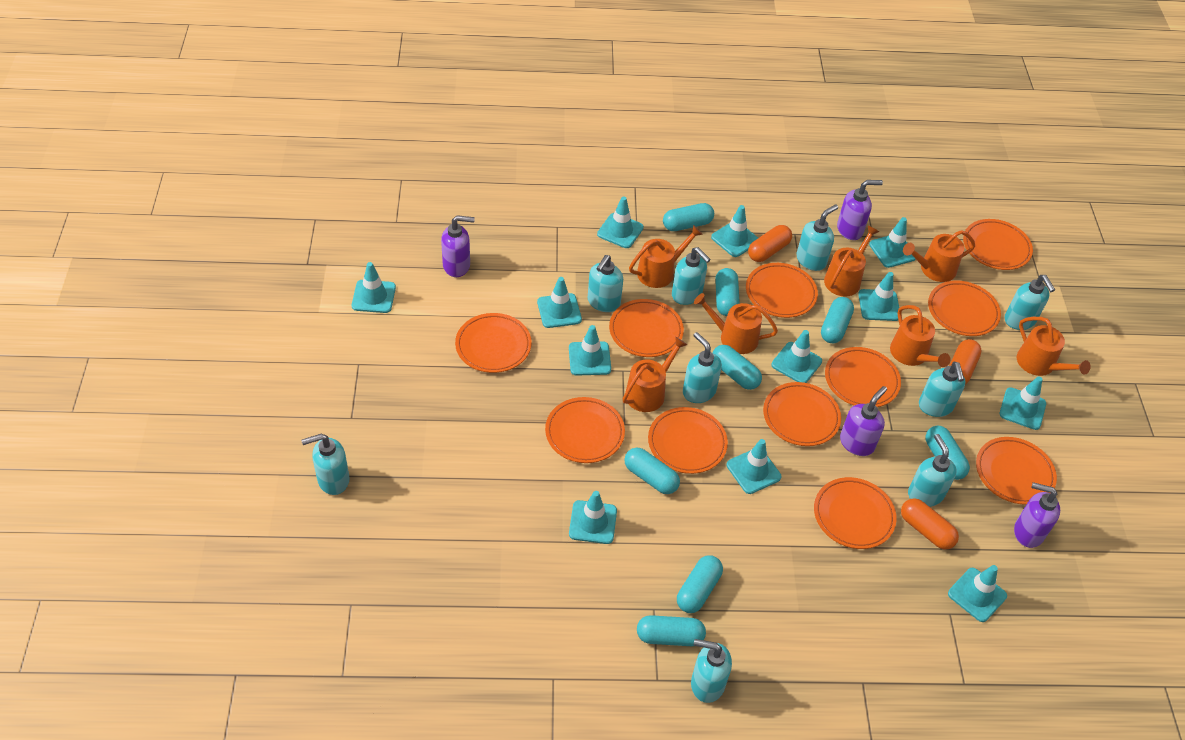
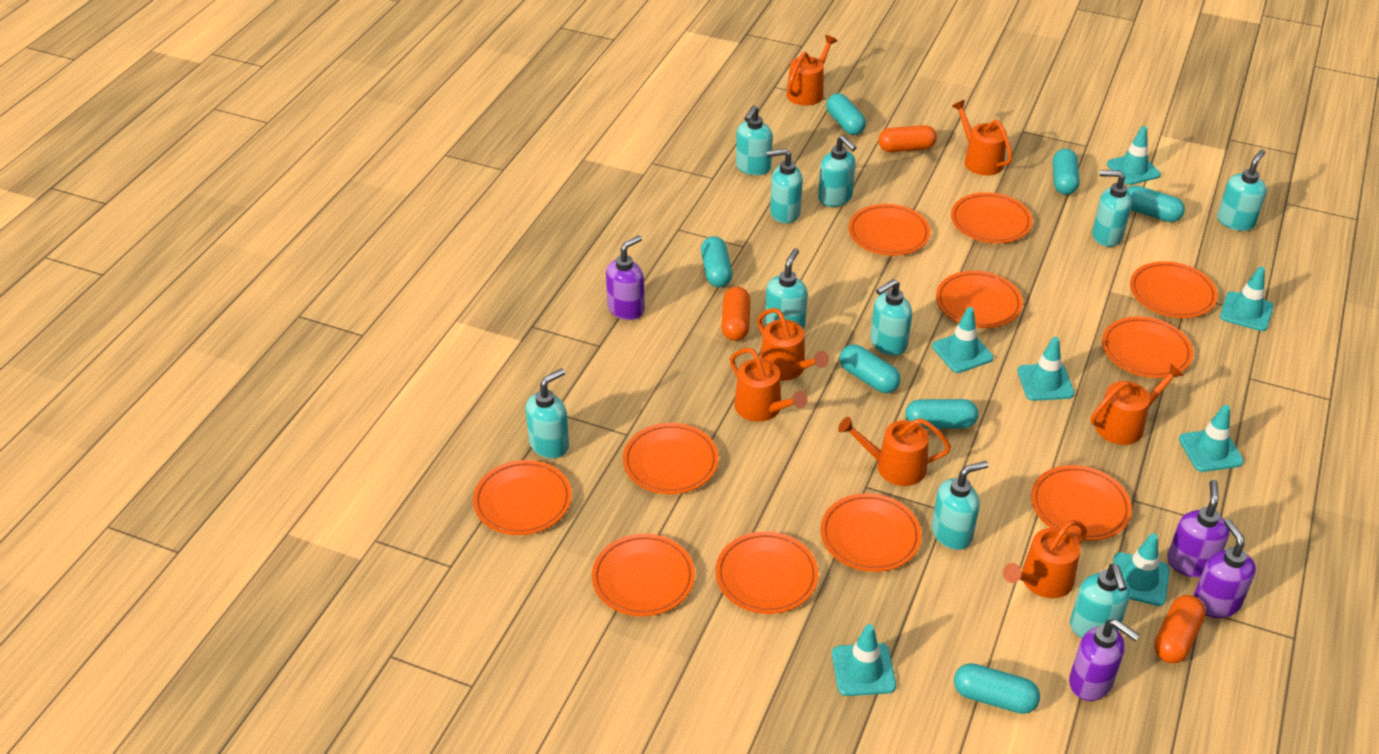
turquoise capsule: [624,448,680,494] [637,615,706,646] [663,203,714,231] [677,555,723,613] [713,345,762,390] [715,268,740,316] [821,297,854,343] [925,426,970,480] = 8 -> [701,236,732,287] [826,93,866,135] [840,344,901,393] [905,399,978,429] [954,663,1040,714] [1053,149,1079,195] [1127,186,1185,222] = 7
turquoise soap dispenser: [301,434,349,495] [588,255,623,312] [672,247,711,305] [683,332,722,403] [691,639,732,703] [797,204,838,271] [908,434,957,507] [919,362,966,417] [1004,275,1055,330] = 9 -> [526,368,569,459] [736,106,773,176] [765,248,808,329] [766,148,802,224] [818,135,857,207] [870,279,912,356] [932,461,989,550] [1070,563,1131,638] [1092,170,1132,247] [1217,149,1267,231] = 10
turquoise traffic cone: [352,262,396,313] [537,277,582,328] [569,325,611,376] [569,491,617,544] [597,196,644,248] [711,205,758,257] [727,439,782,494] [771,330,822,383] [858,272,899,321] [869,217,916,268] [948,565,1007,622] [1000,376,1046,430] = 12 -> [832,624,896,696] [932,307,993,373] [1017,337,1075,401] [1107,126,1161,185] [1113,533,1170,606] [1179,405,1244,472] [1220,267,1274,331] = 7

